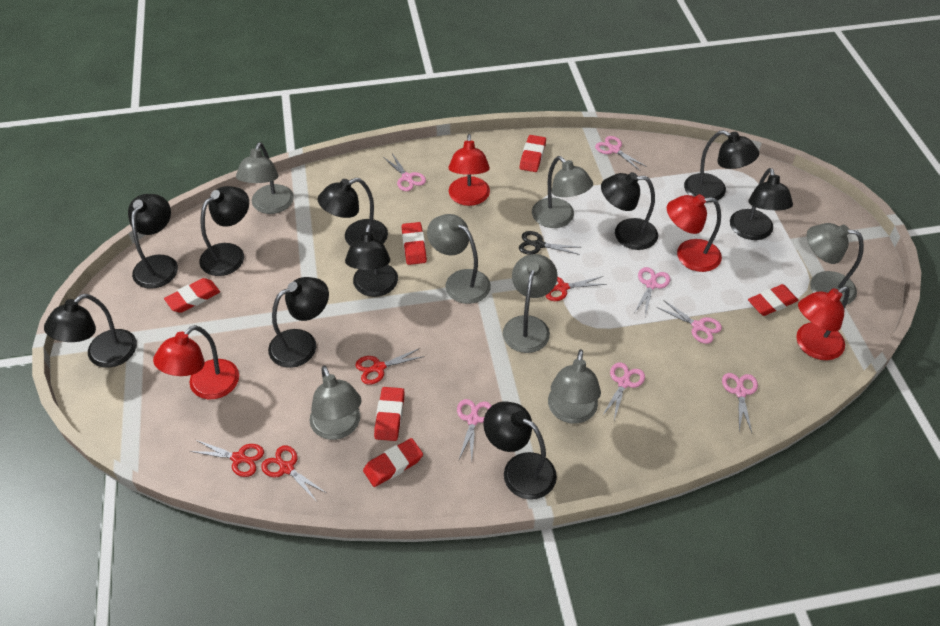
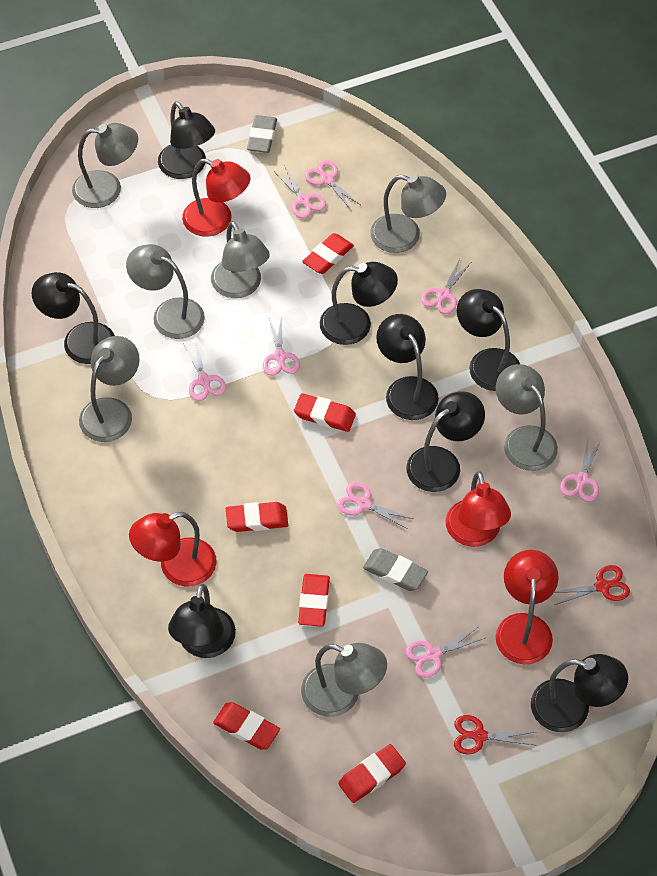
black lamp: [44,294,137,368] [128,194,178,289] [200,186,249,276] [268,277,329,368] [318,178,388,246] [345,224,398,297] [483,401,557,500] [601,172,658,250] [684,130,759,202] [730,168,793,240] = 10 -> [32,272,115,364] [158,101,215,179] [168,584,236,658] [320,262,398,345] [376,314,439,420] [406,391,485,492] [457,289,520,391] [531,654,628,732] = 8
black scissors: [519,231,580,255] = 1 -> none = 0
grey eraser: none = 0 -> [247,115,277,153] [363,548,428,591] = 2
pink scissors: [383,154,426,191] [457,399,491,460] [595,136,647,171] [602,362,645,420] [634,267,670,316] [657,300,722,344] [722,373,758,433] = 7 -> [183,342,226,401] [263,315,300,376] [275,167,326,218] [305,160,361,210] [337,482,413,529] [406,627,485,678] [421,259,471,314] [560,439,601,502] = 8
red scissors: [190,440,264,477] [261,445,326,502] [355,348,425,385] [546,276,607,301] = 4 -> [454,715,537,754] [554,565,630,605] = 2

